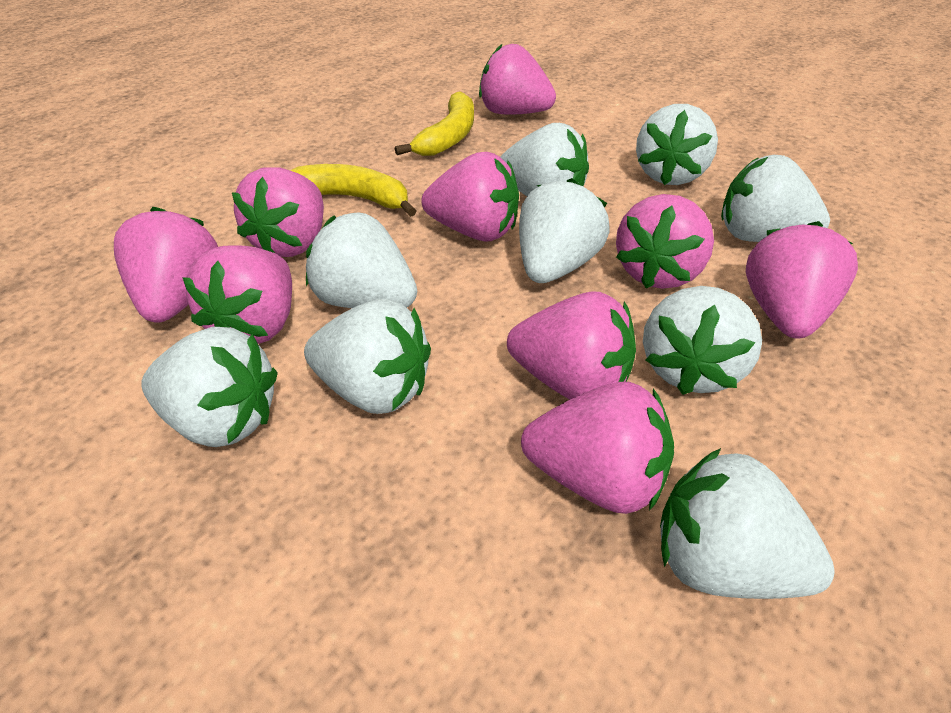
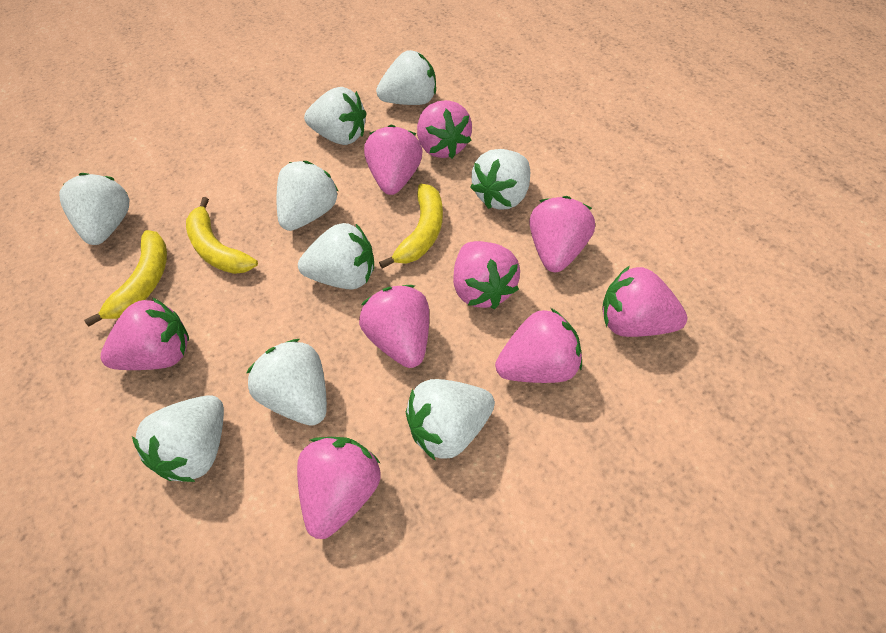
yellow banana: [290,164,416,217] [395,91,474,156] = 2 -> [84,230,167,326] [186,197,258,274] [379,184,443,269] = 3

